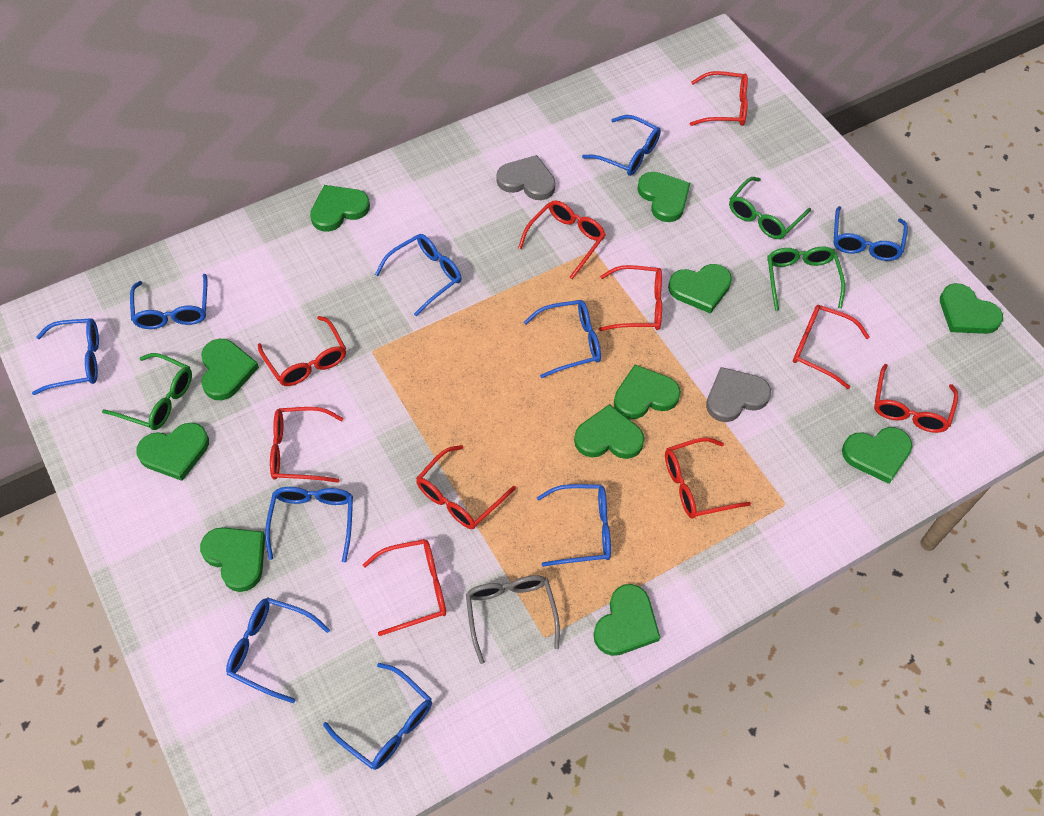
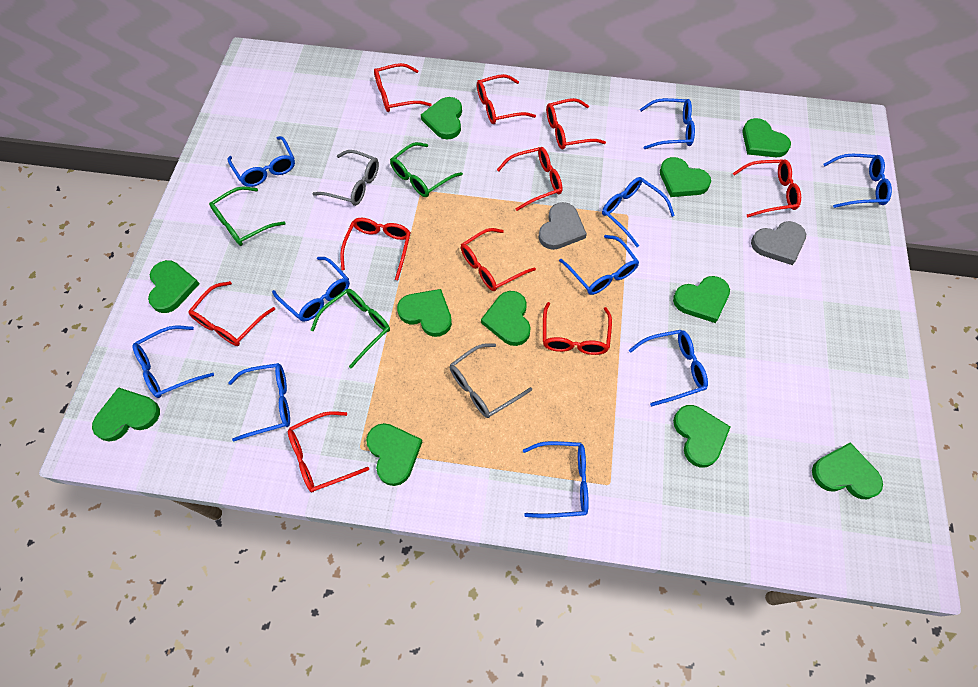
grey glasses: [466,575,560,664] = 1 -> [312,150,379,206] [450,343,532,418] = 2

